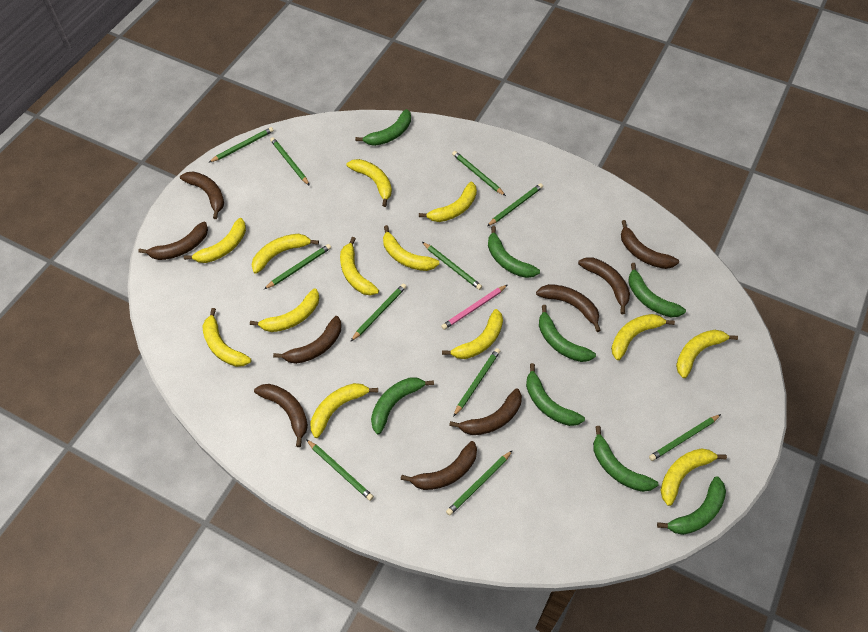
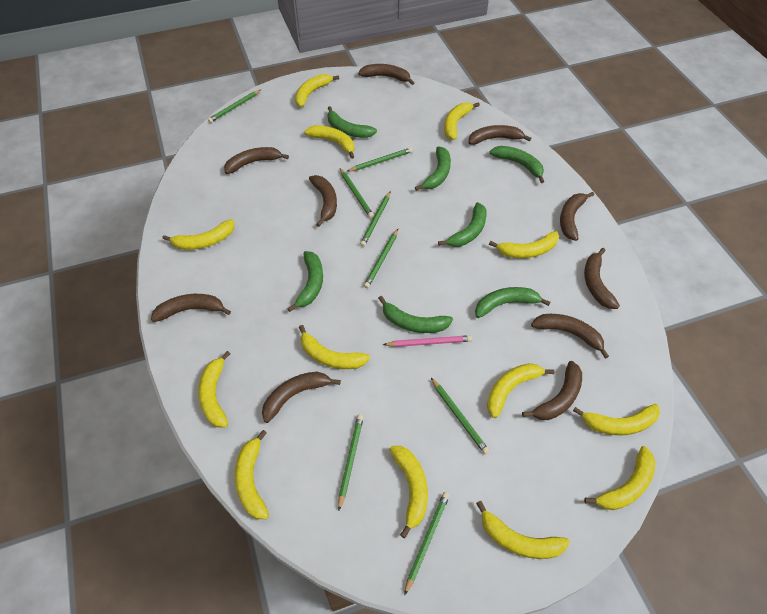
brown banana: [138,222,208,260] [180,171,224,219] [254,384,308,447] [273,316,341,364] [401,441,477,490] [449,389,522,435] [536,284,601,332] [578,257,630,315] [621,220,679,269] = 9 -> [151,294,231,322] [224,147,289,174] [262,372,341,423] [309,175,337,227] [358,64,414,85] [469,125,532,145] [522,361,582,420] [531,314,609,359] [560,192,594,241] [584,248,620,309] = 10
green banana: [355,109,411,146] [371,377,434,434] [488,226,540,278] [526,363,585,426] [539,305,596,362] [593,426,658,492] [629,263,686,317] [657,476,726,535] = 8 -> [287,251,323,312] [327,106,377,138] [378,296,453,333] [415,146,451,191] [438,202,487,247] [475,287,550,318] [490,146,544,183] = 7
green pencil: [208,127,274,163] [264,244,331,289] [270,137,310,186] [306,439,374,501] [350,283,407,342] [422,242,482,290] [446,450,513,516] [452,151,506,196] [453,348,500,417] [487,183,543,226] [649,414,721,461] = 11 -> [208,90,261,123] [338,414,364,511] [340,168,374,218] [347,148,413,172] [360,192,390,247] [364,229,398,288] [404,492,450,595] [431,378,489,454] = 8

